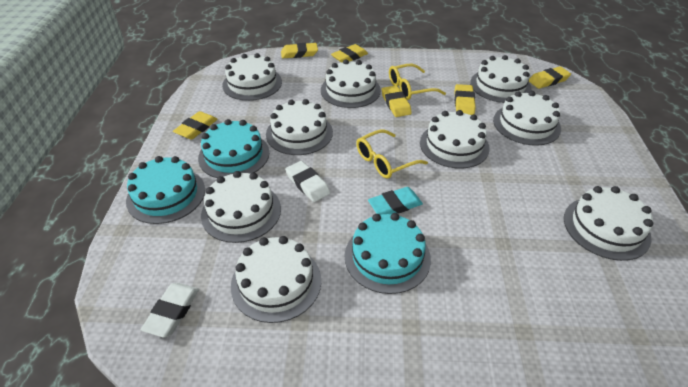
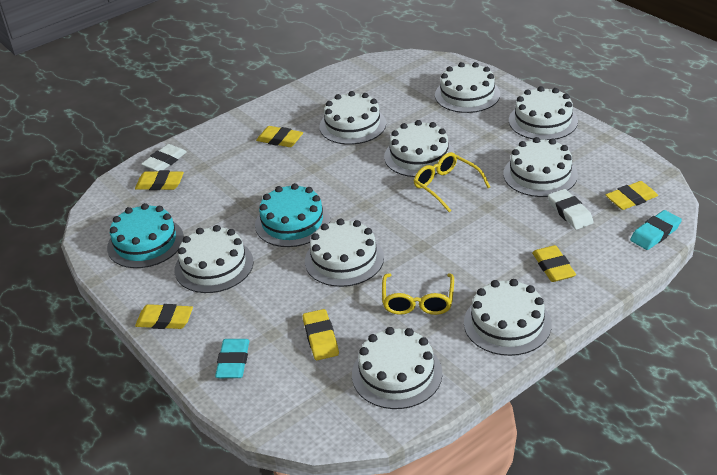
turquoise cake: [126,156,205,224] [198,119,269,178] [345,213,431,294] = 3 -> [107,203,184,268] [255,183,330,247] = 2
turquoise eraser: [368,187,423,215] = 1 -> [215,339,249,378] [630,210,682,250] = 2

